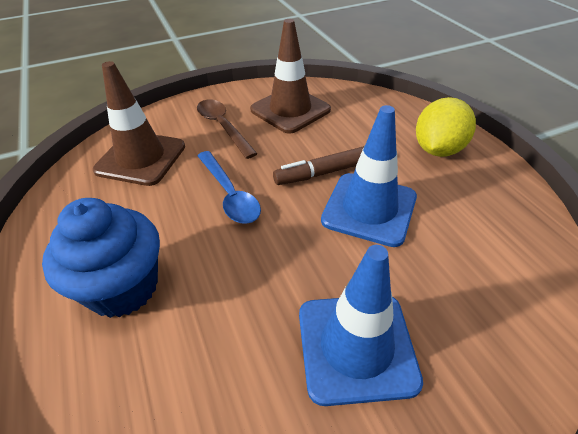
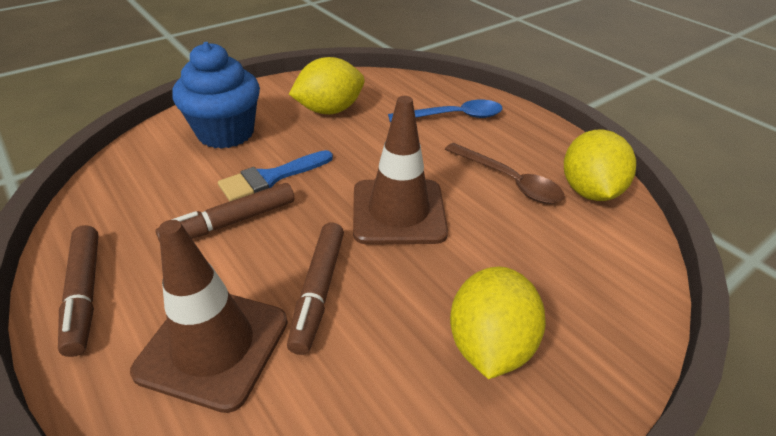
blue brush: none = 0 -> [218,150,333,201] = 1
blue traffic cone: [299,245,423,406] [321,105,417,247] = 2 -> none = 0
brown marker: [273,146,364,185] = 1 -> [58,225,99,357] [155,183,294,242] [287,222,344,355] = 3
yellow lemon: [416,97,476,157] = 1 -> [289,57,365,114] [450,267,546,379] [564,129,636,201] = 3

